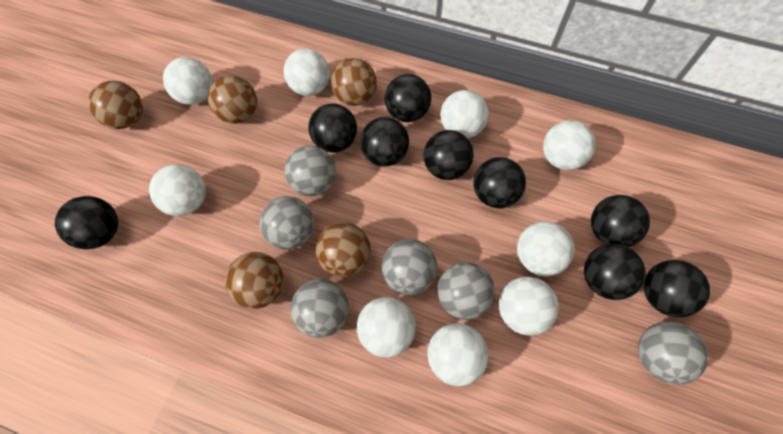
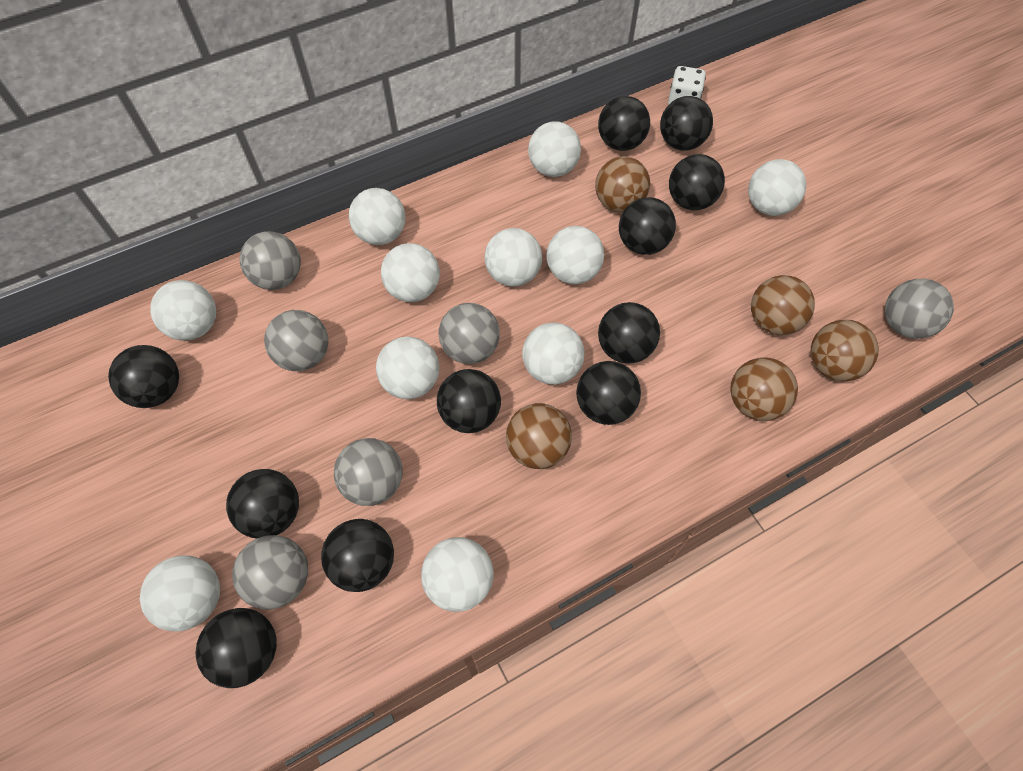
black ball: [55,196,118,250] [308,103,357,153] [360,117,409,167] [385,74,431,122] [423,130,474,180] [473,157,526,209] [584,244,646,300] [591,195,650,247] [644,260,710,317] = 9 -> [108,345,179,408] [195,608,277,688] [226,469,299,539] [321,519,394,592] [437,369,501,433] [576,361,641,425] [598,96,650,151] [598,302,660,364] [619,197,676,255] [660,96,713,150] [669,154,725,210] = 11
white ball: [149,164,206,216] [163,57,213,105] [284,48,330,96] [357,297,416,357] [427,323,488,386] [440,90,489,138] [499,276,559,336] [517,221,575,276] [543,120,596,170] = 9 -> [140,555,220,631] [150,280,216,341] [349,188,406,245] [376,337,439,399] [381,243,440,302] [421,537,494,612] [485,228,542,287] [522,323,584,385] [528,121,581,177] [546,226,604,284] [748,159,806,216] = 11
white dice: none = 0 -> [668,66,706,104] = 1

